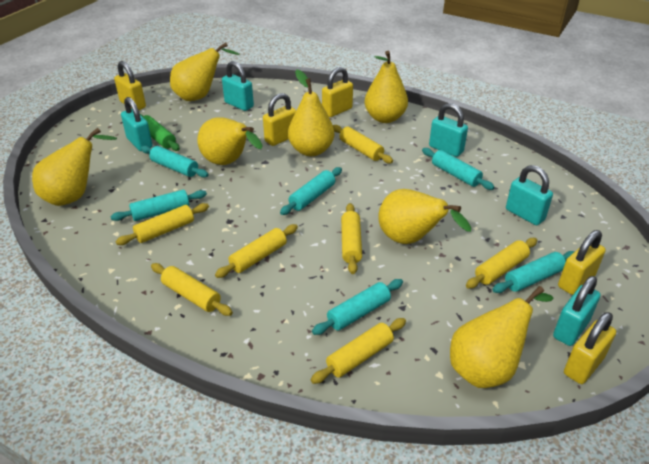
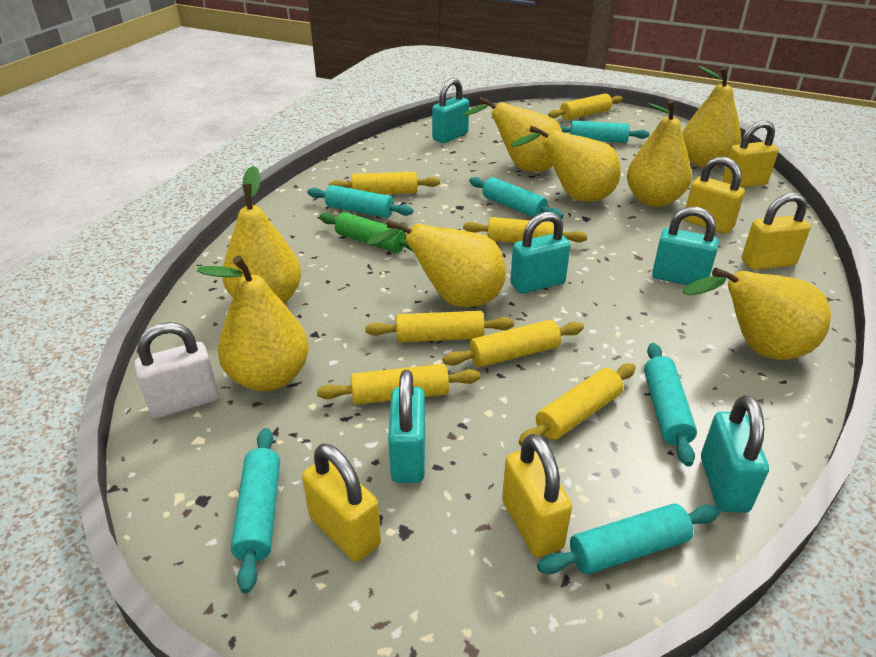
white padlock: none = 0 -> [134,322,219,418] = 1
yellow pear: [32,128,117,206] [170,43,240,101] [197,117,263,165] [288,69,334,156] [365,51,408,123] [378,189,471,244] [450,286,554,388] = 7 -> [197,256,309,391] [222,166,301,304] [366,220,506,307] [462,97,562,172] [511,125,621,201] [627,99,692,207] [682,66,741,167] [682,268,831,360] = 8

